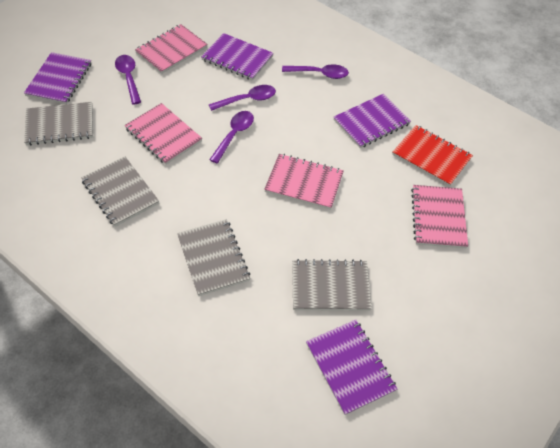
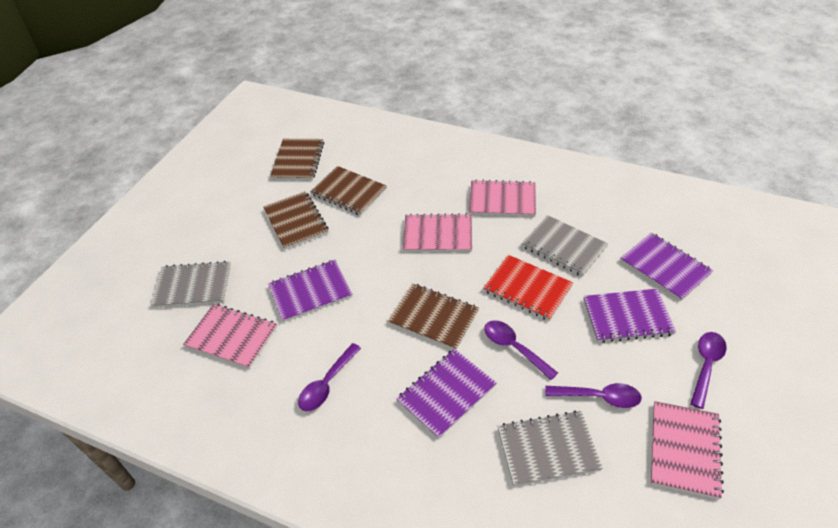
brown notebook: none = 0 -> [263,191,329,250] [270,139,324,180] [310,166,387,216] [388,283,479,350] = 4
grey notebook: [24,102,93,145] [81,156,159,227] [177,219,250,296] [292,259,372,311] = 4 -> [151,261,231,308] [497,410,603,487] [522,215,608,277] = 3

